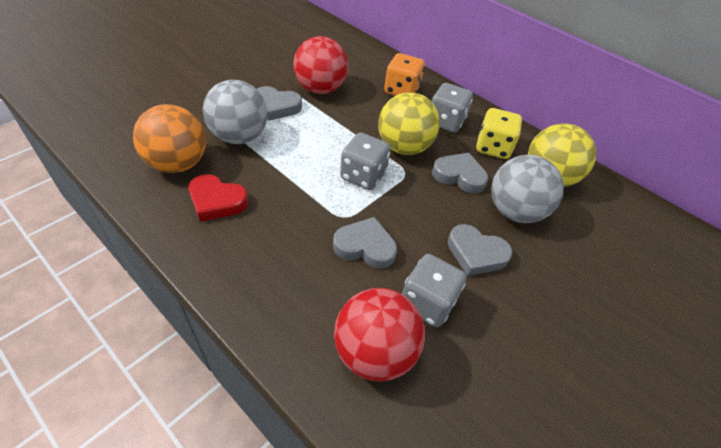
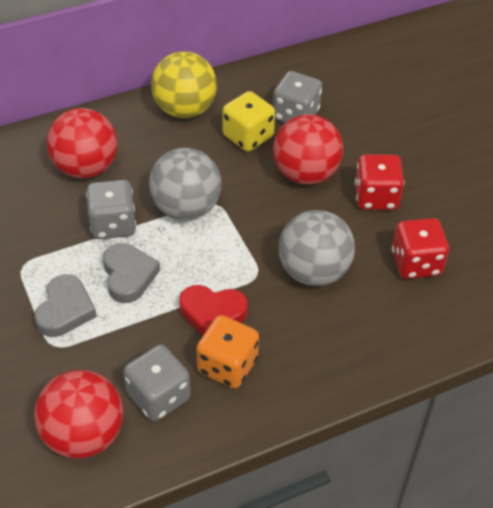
grey heart: [257,86,302,121] [333,217,397,269] [432,153,488,194] [448,224,512,276] = 4 -> [34,274,97,337] [103,243,160,303] = 2
orange ball: [133,104,206,173] = 1 -> none = 0
red ball: [293,36,348,94] [334,288,425,382] = 2 -> [34,370,123,459] [47,108,118,178] [273,114,343,185] = 3
red dice: none = 0 -> [355,154,404,210] [392,218,449,279] = 2
yellow ball: [378,92,440,155] [528,123,596,187] = 2 -> [151,51,217,118] = 1

